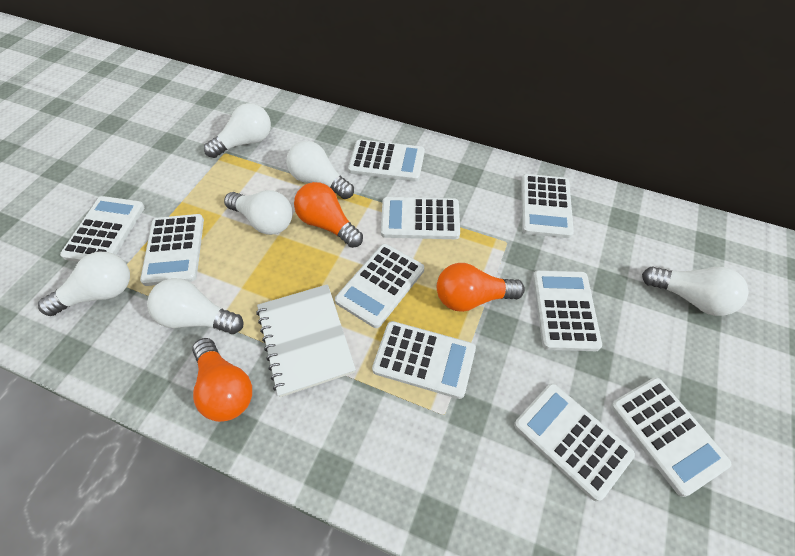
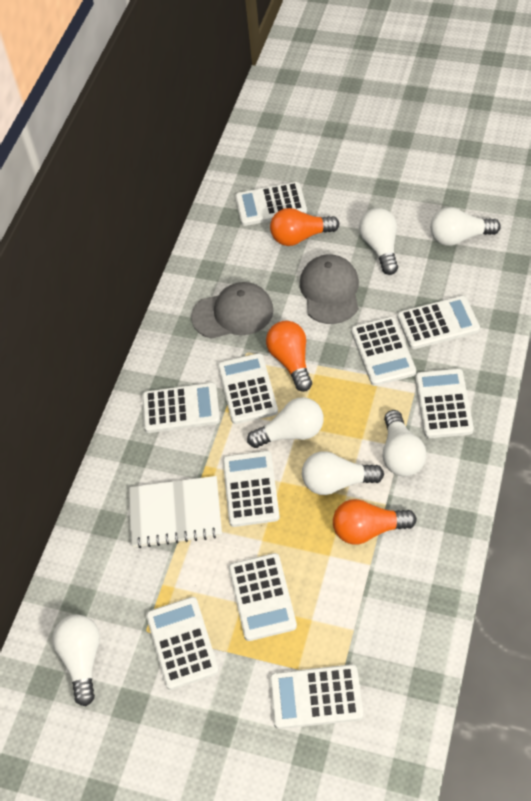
grey cap: none = 0 -> [191,282,273,339] [300,254,359,324] = 2

